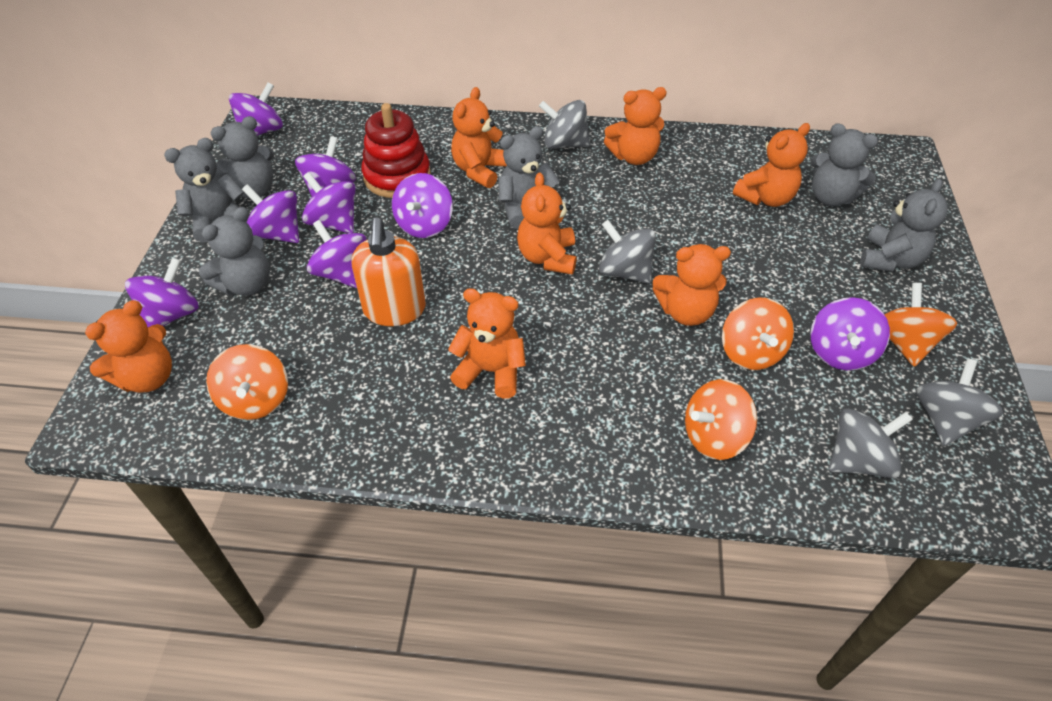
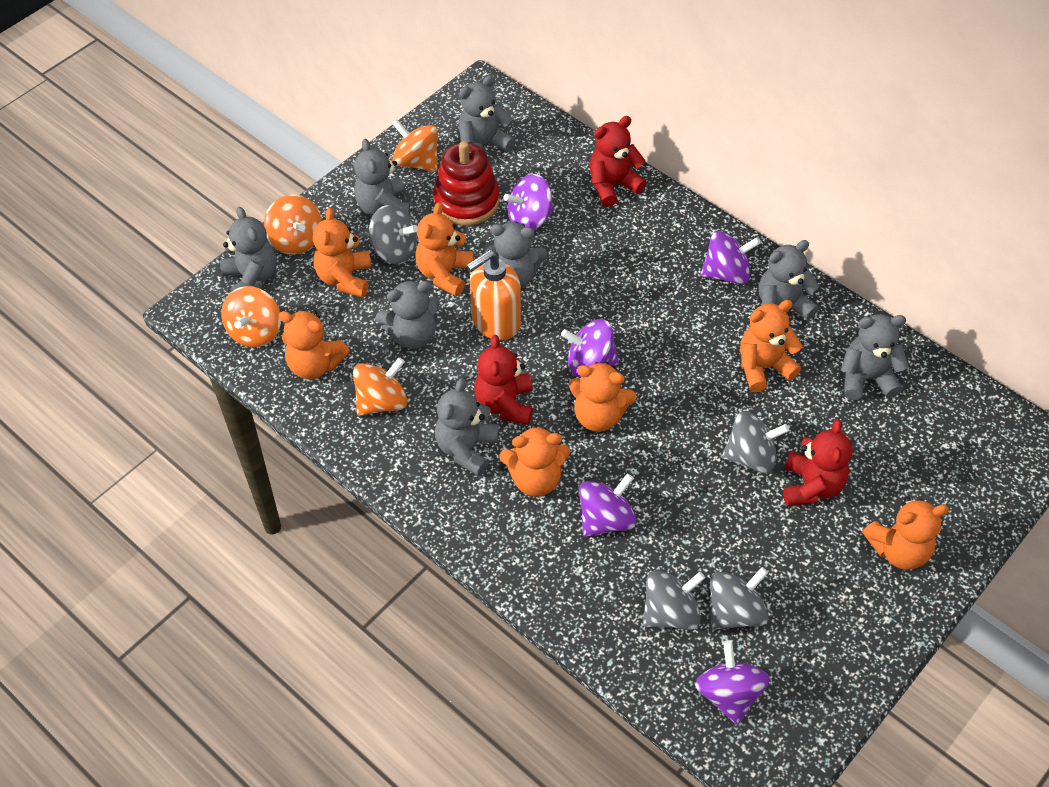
grey teddy bear: [164,138,249,243] [199,207,270,296] [210,116,274,199] [498,126,560,229] [811,123,878,206] [860,179,948,272] = 6 -> [220,207,277,292] [354,139,410,217] [376,280,440,349] [435,378,498,476] [458,75,516,158] [483,222,547,288] [759,240,819,320] [841,314,909,400] = 8
purple spinning top: [125,257,199,327] [229,82,283,136] [242,184,299,243] [295,136,356,197] [302,172,356,233] [307,220,367,288] [392,173,453,238] [810,297,890,370] = 8 -> [504,174,555,231] [561,319,619,377] [579,473,636,537] [695,641,770,725] [700,231,761,285] = 5
red teddy bear: none = 0 -> [474,335,533,425] [590,116,647,207] [783,419,853,506] = 3

